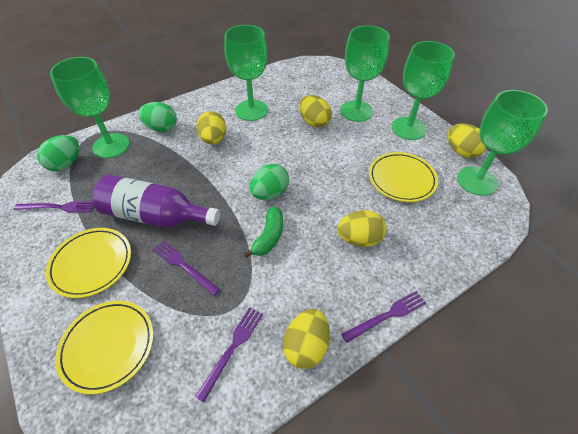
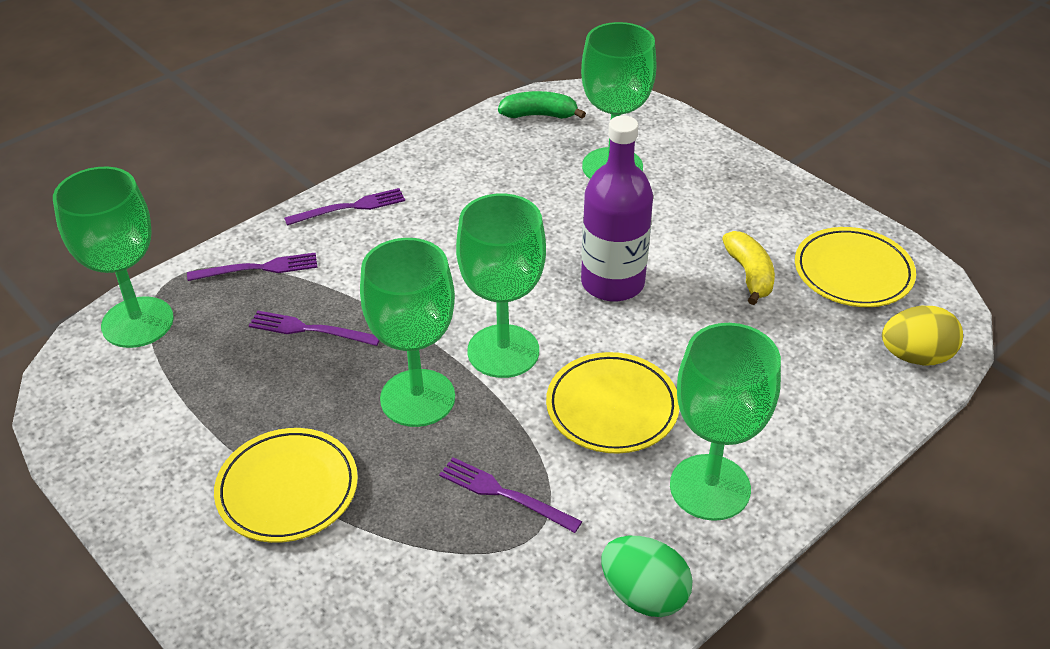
green egg: [37,135,79,171] [138,102,177,132] [250,164,289,200] = 3 -> [601,536,693,617] = 1
yellow banana: none = 0 -> [722,231,775,305] = 1
yellow egg: [196,111,226,145] [283,309,330,369] [300,95,332,128] [337,210,386,247] [448,124,486,158] = 5 -> [882,306,963,365] = 1

